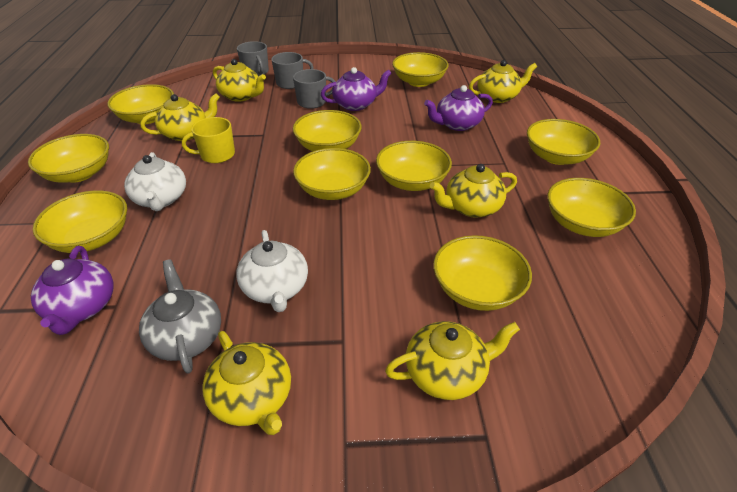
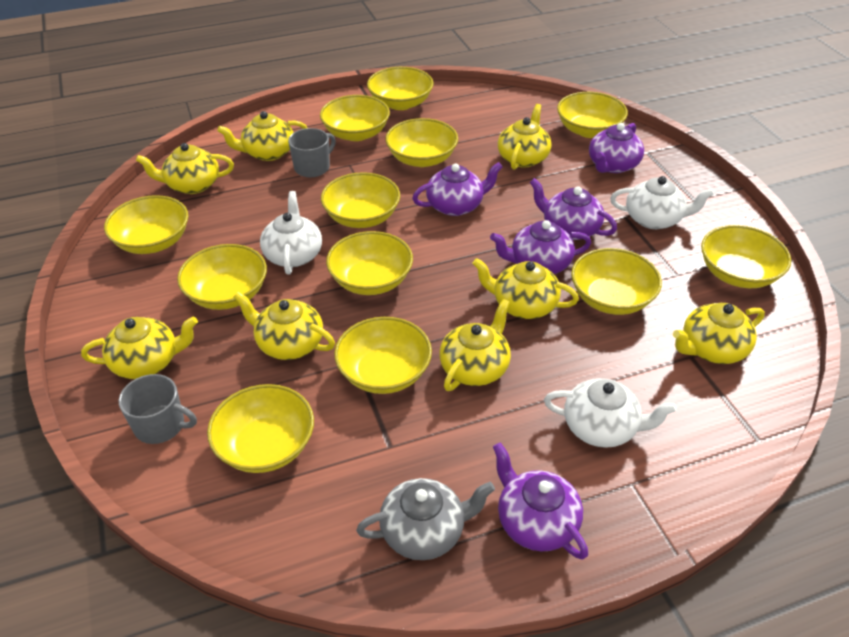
grey mug: [237,41,269,76] [271,52,314,89] [293,69,336,109] = 3 -> [119,374,197,444] [288,128,336,177] = 2
purple teapot: [31,246,114,335] [321,67,392,111] [424,85,493,131] = 3 -> [412,162,503,216] [490,220,591,274] [493,442,588,560] [530,178,617,240] [589,123,644,173] = 5
white teapot: [124,152,186,211] [236,230,308,312] = 2 -> [260,191,322,275] [544,378,677,448] [610,176,714,229] = 3
yellow bowl: [28,134,109,183] [33,190,127,253] [107,84,174,124] [293,110,362,151] [293,148,371,200] [376,141,452,191] [392,52,449,87] [433,235,532,311] [527,119,600,165] [547,178,636,237] = 10 -> [104,195,188,254] [177,244,267,310] [207,384,314,473] [320,95,390,141] [321,172,400,228] [326,231,413,295] [334,317,432,394] [367,67,434,110] [386,118,458,167] [557,92,628,138] [571,248,662,315] [701,225,791,288] = 12
yellow mug: [182,117,235,163] = 1 -> none = 0
yellow teapot: [141,94,220,141] [202,331,291,435] [213,59,266,102] [385,321,520,400] [430,164,517,218] [469,60,537,103] = 6 -> [81,317,198,379] [136,143,234,194] [217,111,307,161] [234,291,335,360] [439,299,511,391] [472,258,579,319] [498,104,552,170] [673,303,765,364] = 8

